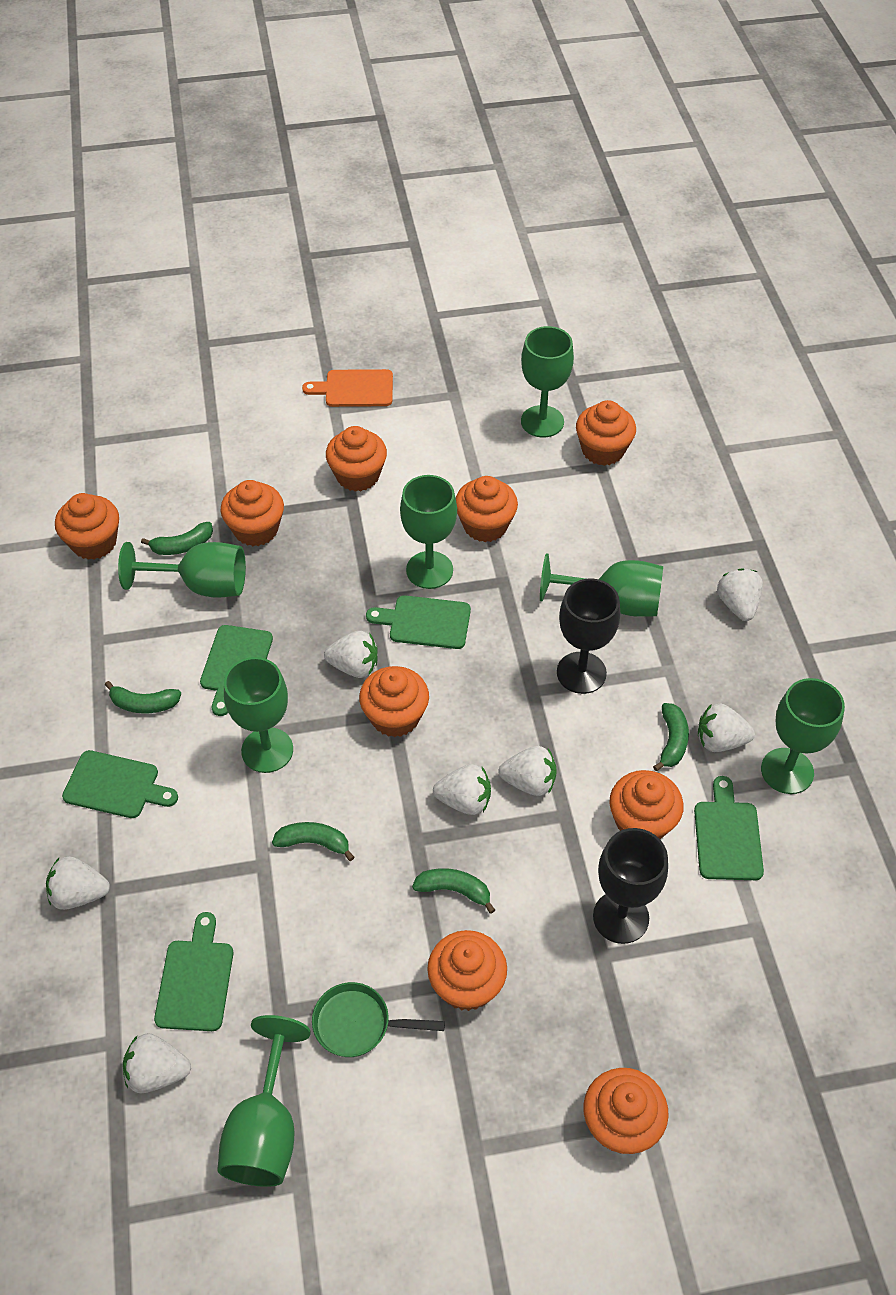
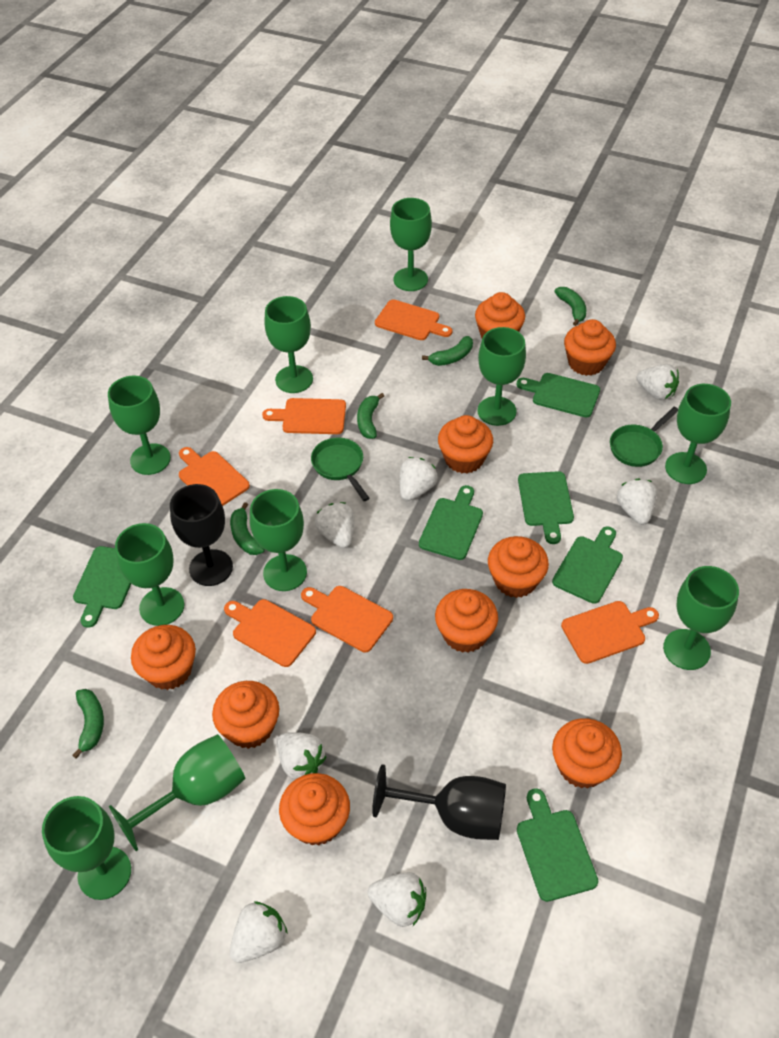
green cutting board: [62,750,178,818] [154,912,233,1031] [200,625,273,716] [366,595,471,649] [694,776,764,880] = 5 -> [73,546,131,628] [419,485,483,560] [516,373,600,418] [517,788,598,902] [518,471,574,544] [552,526,623,604] = 6
green goblet: [118,542,246,598] [217,1015,311,1187] [224,657,293,773] [400,475,457,589] [521,326,574,437] [540,553,663,617] [761,678,845,794] = 7 -> [42,796,131,900] [108,376,171,475] [109,734,245,851] [115,523,184,626] [250,489,307,591] [264,296,313,393] [390,198,432,291] [477,327,526,426] [663,566,739,670] [665,384,731,484] = 10
green pan: [312,982,445,1057] = 1 -> [311,437,369,501] [610,407,678,467] = 2
orange cutting board: [302,369,393,407] = 1 -> [179,447,250,506] [224,599,316,667] [262,398,346,434] [301,586,393,652] [375,299,452,340] [561,601,659,664] = 6

